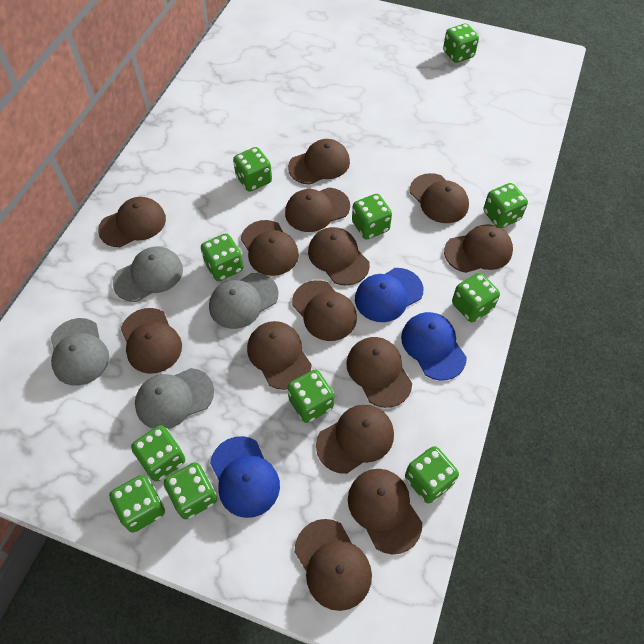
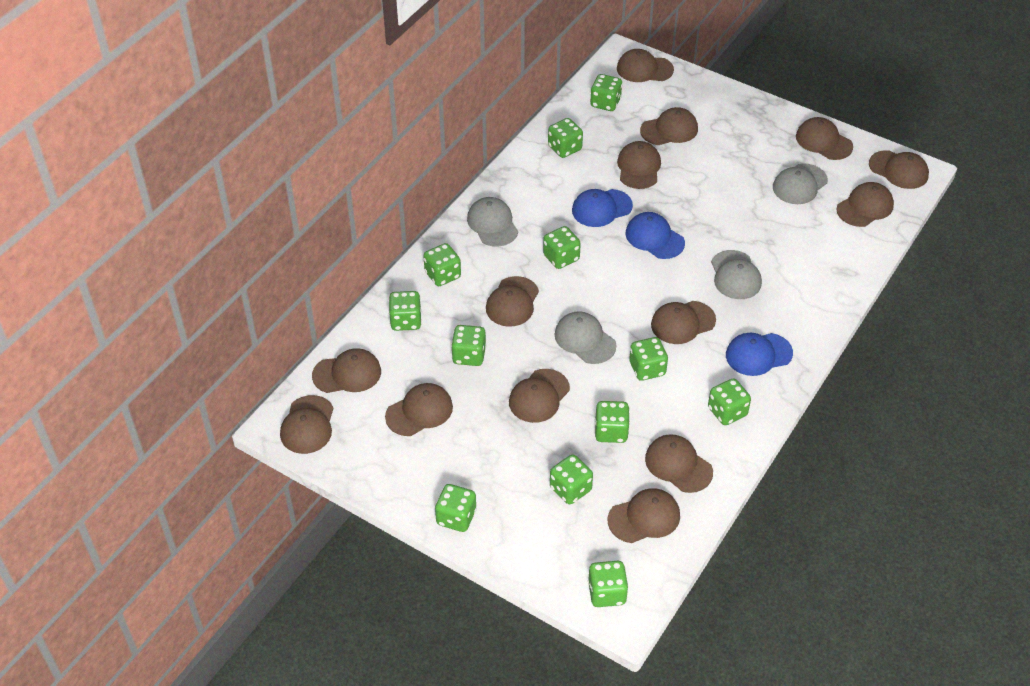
green dice: [109,475,165,532] [131,425,185,482] [164,462,217,519] [201,233,243,281] [233,147,272,192] [287,370,334,423] [352,194,392,239] [405,446,459,503] [443,23,479,63] [452,273,500,322] [483,183,528,228] = 11 -> [389,291,422,331] [423,243,461,286] [435,484,476,532] [451,325,486,366] [543,226,581,269] [548,118,583,158] [550,454,593,504] [588,561,629,607] [590,74,622,111] [595,401,630,443] [629,337,668,381] [708,378,751,425] = 12

